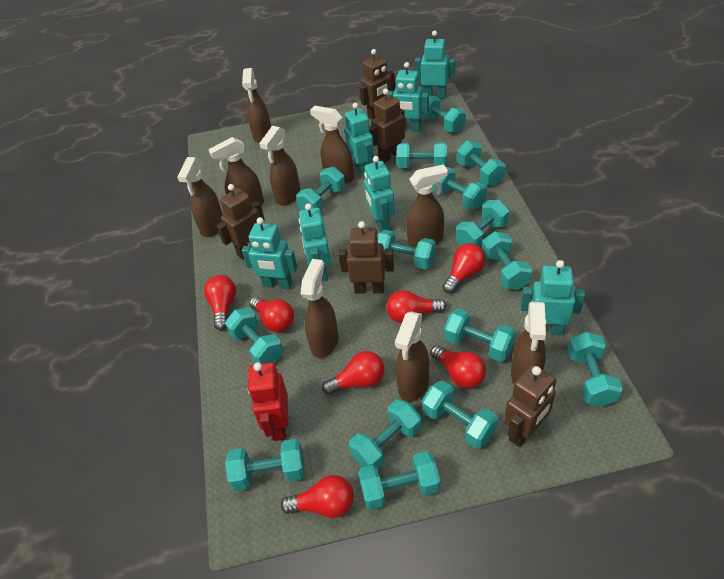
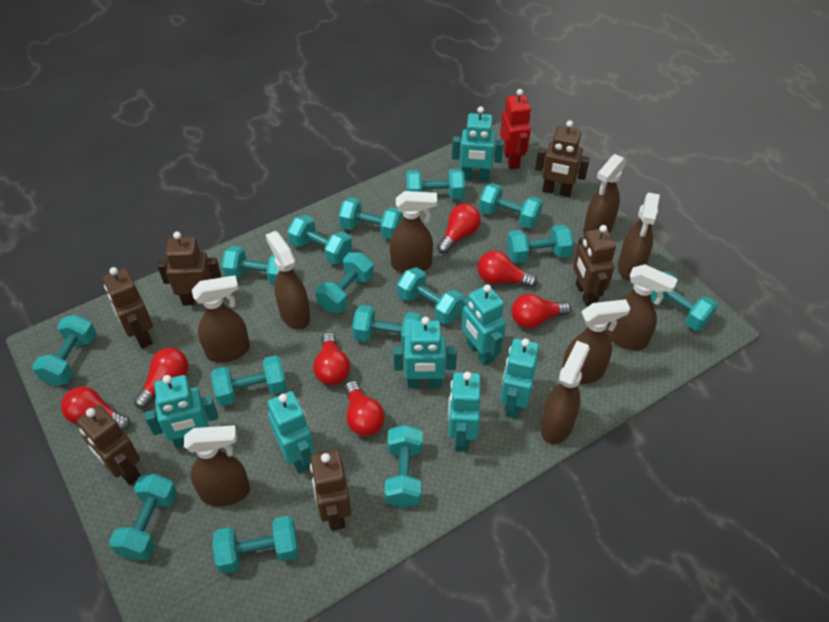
brown robot: [217,184,265,260] [338,221,394,293] [359,49,395,120] [369,89,405,163] [504,364,556,447] = 5 -> [77,405,141,485] [103,267,153,348] [157,232,221,306] [310,450,351,530] [535,120,590,197] [573,225,616,307] = 6

